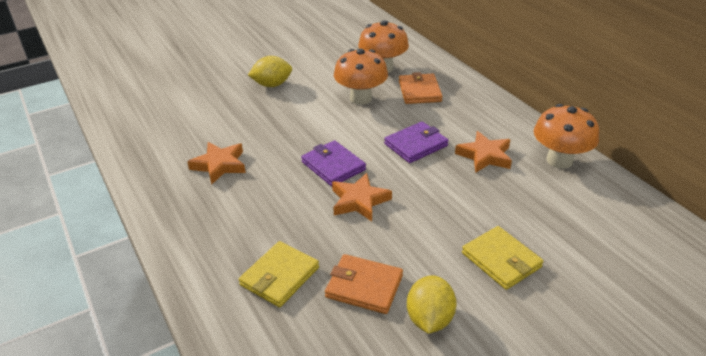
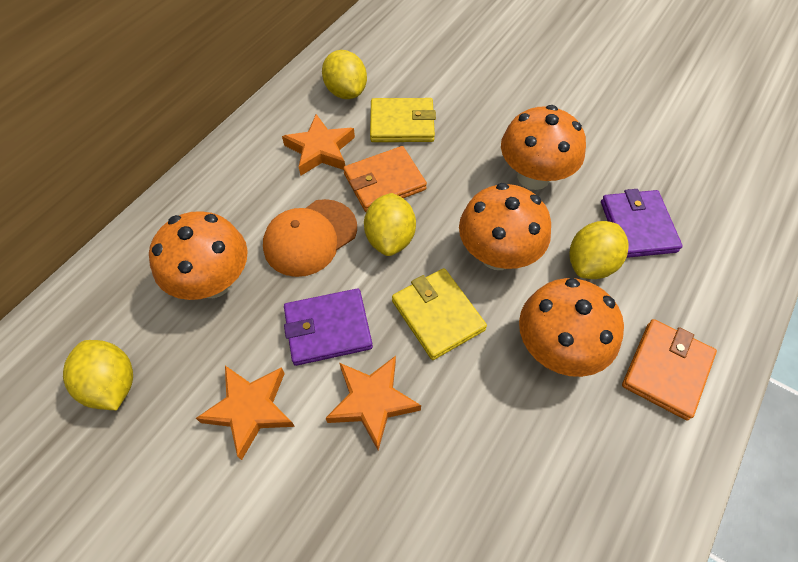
orange cap: none = 0 -> [263,199,357,277] = 1
orange mushroom: [334,49,388,105] [358,20,409,73] [534,104,599,169] = 3 -> [149,211,248,300] [459,183,551,270] [501,105,586,190] [519,278,624,377] = 4
yellow lemon: [248,56,292,87] [407,275,457,334] = 2 -> [63,340,133,410] [322,50,367,99] [364,193,416,256] [569,221,629,279] = 4

